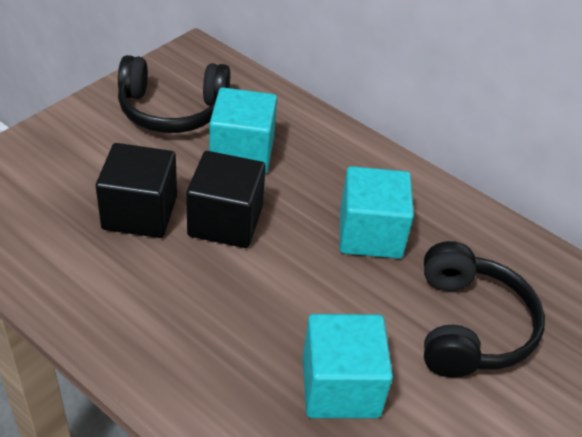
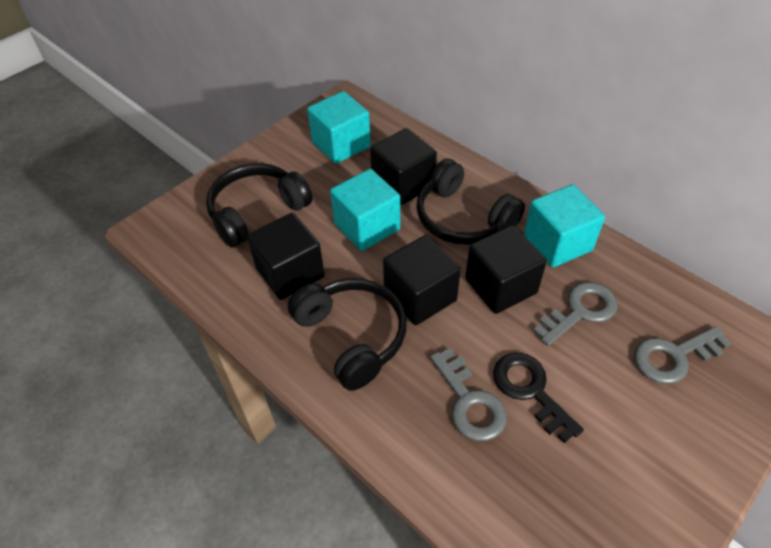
black cube: [96,143,177,238] [186,151,266,248] = 2 -> [247,213,325,300] [370,128,437,206] [383,235,461,325] [465,225,547,314] = 4
black headphones: [118,55,230,133] [424,241,545,377] = 2 -> [206,163,313,248] [288,278,407,391] [416,159,525,245] = 3
black key: none = 0 -> [493,353,584,443] = 1
grey key: none = 0 -> [430,348,507,441] [533,282,618,346] [634,326,731,384] = 3

